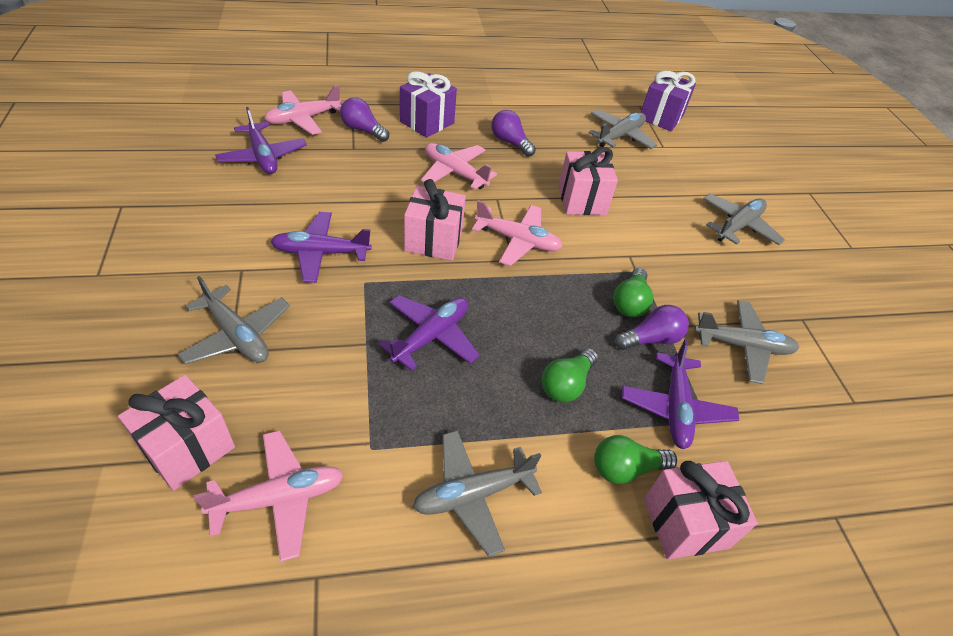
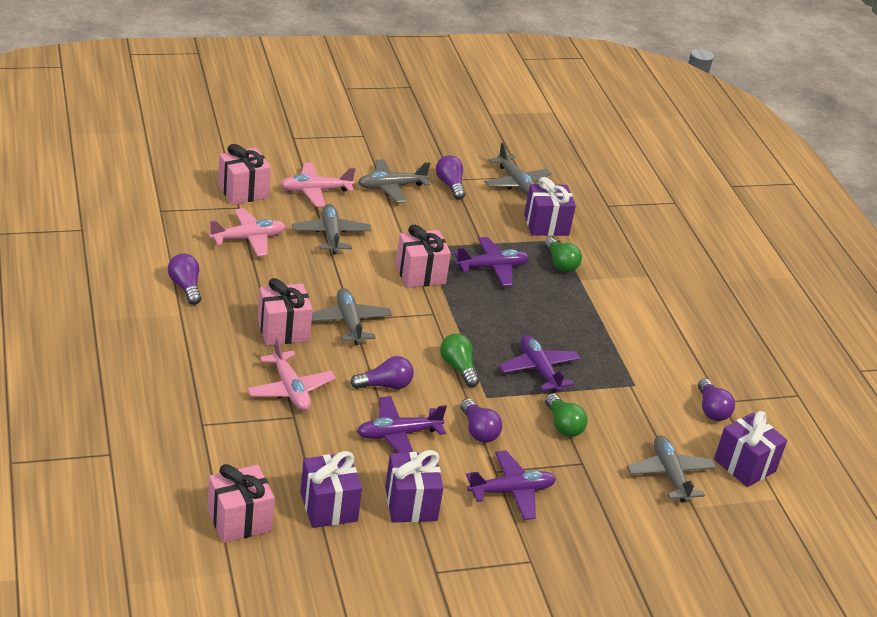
pink plane: [194,430,344,562] [264,85,342,135] [421,143,497,190] [472,200,563,266] = 4 -> [208,208,286,257] [247,337,336,411] [280,163,356,207] = 3
purple gift: [400,71,457,138] [641,71,696,131] = 2 -> [300,451,362,528] [385,450,444,522] [524,177,576,236] [714,411,787,487] = 4
purple light bulb: [340,97,389,142] [491,110,536,157] [615,305,689,350] = 3 -> [168,254,201,305] [350,356,414,389] [436,155,465,200] [460,399,502,443] [698,378,735,421] = 5

